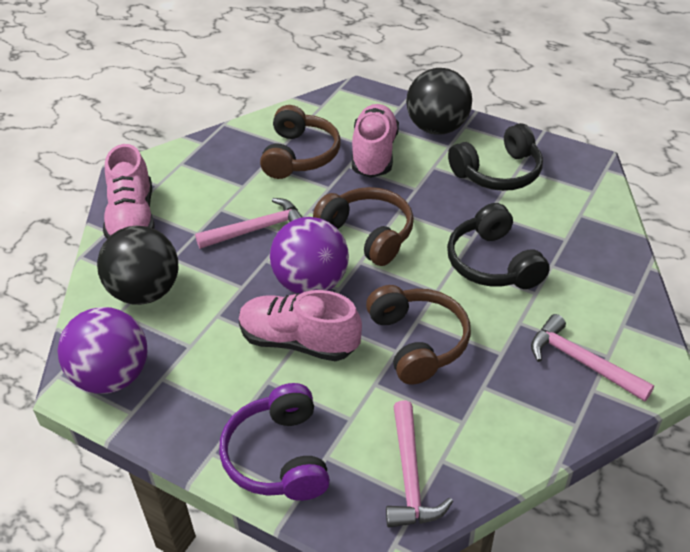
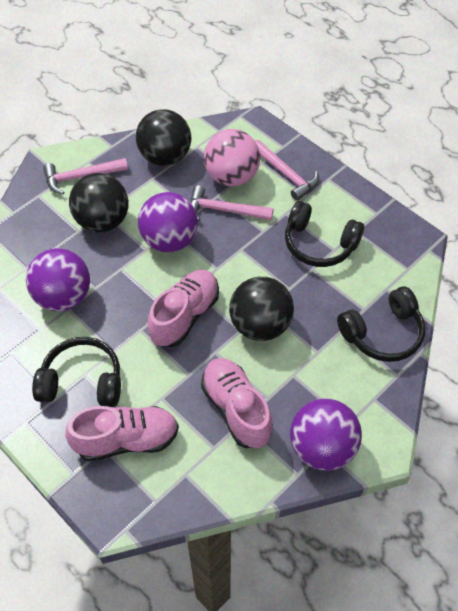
black ball: [97,225,178,305] [406,68,472,135] = 2 -> [69,173,129,232] [136,109,191,166] [229,277,294,341] = 3
black headphones: [447,203,550,289] [448,123,543,191] = 2 -> [32,337,121,407] [285,201,364,267] [337,287,425,362] = 3
brown headphones: [260,105,340,179] [313,187,414,266] [366,285,471,384] = 3 -> none = 0
pink ball: none = 0 -> [204,129,260,186] = 1
purple ball: [58,307,147,394] [270,217,349,294] = 2 -> [26,248,90,311] [138,192,198,252] [290,398,362,471] = 3
purple headphones: [219,383,330,501] = 1 -> none = 0

